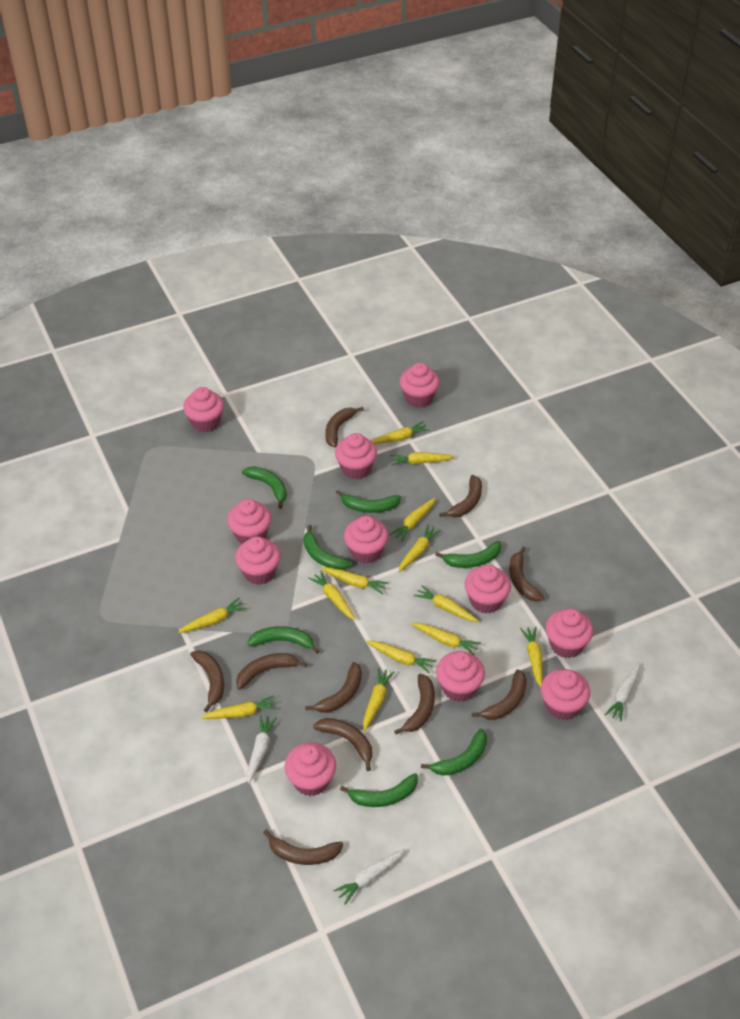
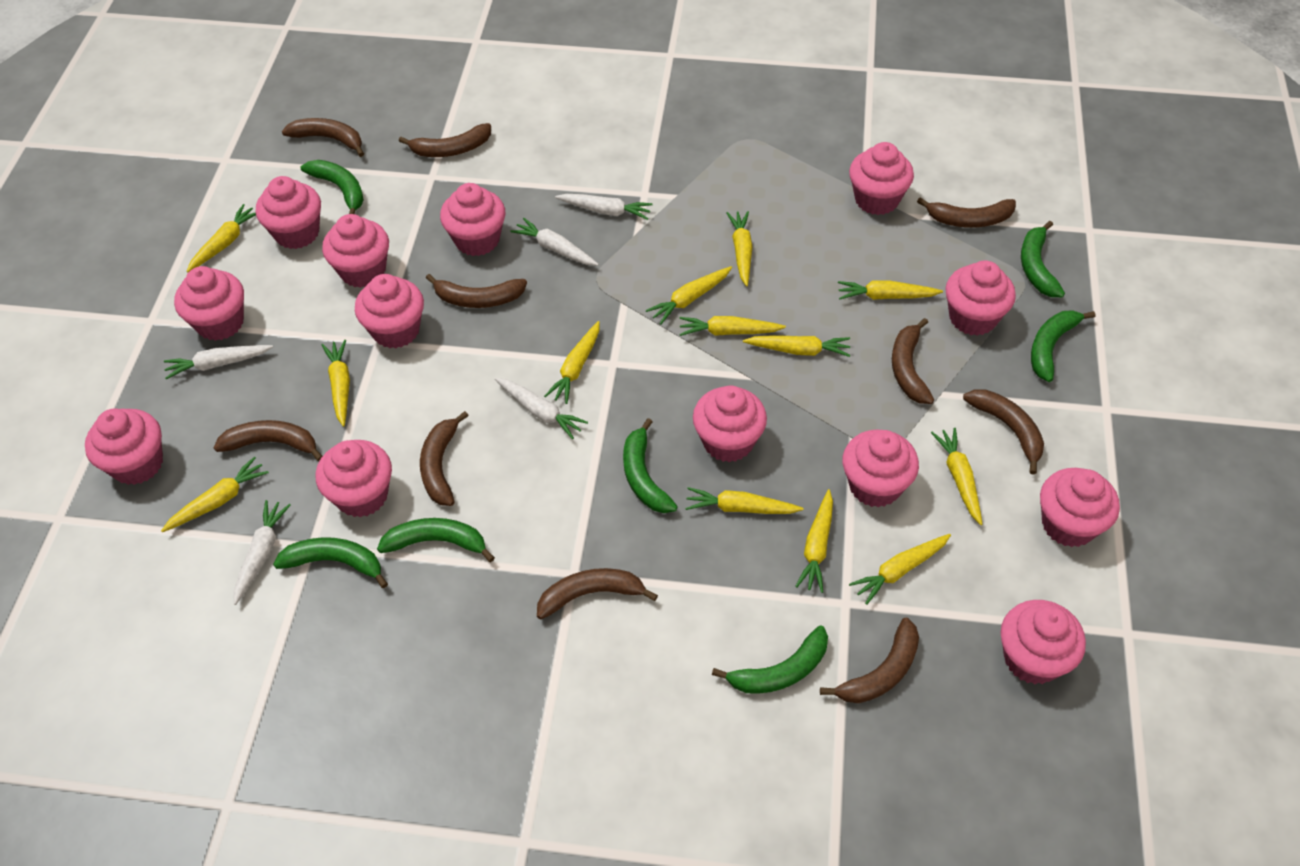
pink cupcake: [183,387,224,432] [227,499,271,544] [235,536,281,585] [285,742,336,796] [335,433,377,480] [344,516,388,564] [400,363,440,408] [436,651,485,702] [465,565,511,614] [541,669,590,720] [546,609,593,658] = 11 -> [85,408,163,485] [174,266,244,341] [256,176,321,249] [316,440,392,518] [322,214,389,288] [355,274,424,349] [440,183,505,256] [693,386,767,462] [842,429,919,507] [849,142,914,215] [945,261,1016,336] [1001,600,1086,684] [1040,468,1120,547] = 13
white carrot: [247,715,277,784] [333,849,405,905] [605,662,640,722] = 3 -> [164,345,273,379] [234,500,291,605] [495,378,588,439] [510,218,599,266] [555,194,653,220] = 5

